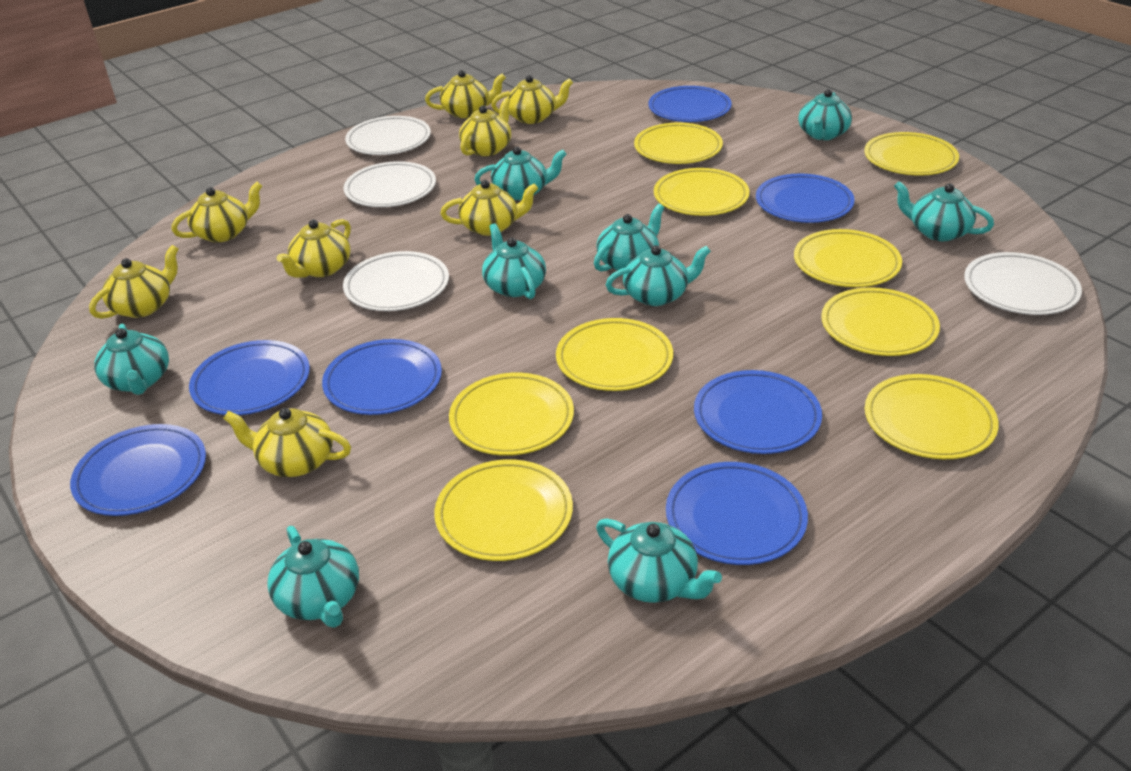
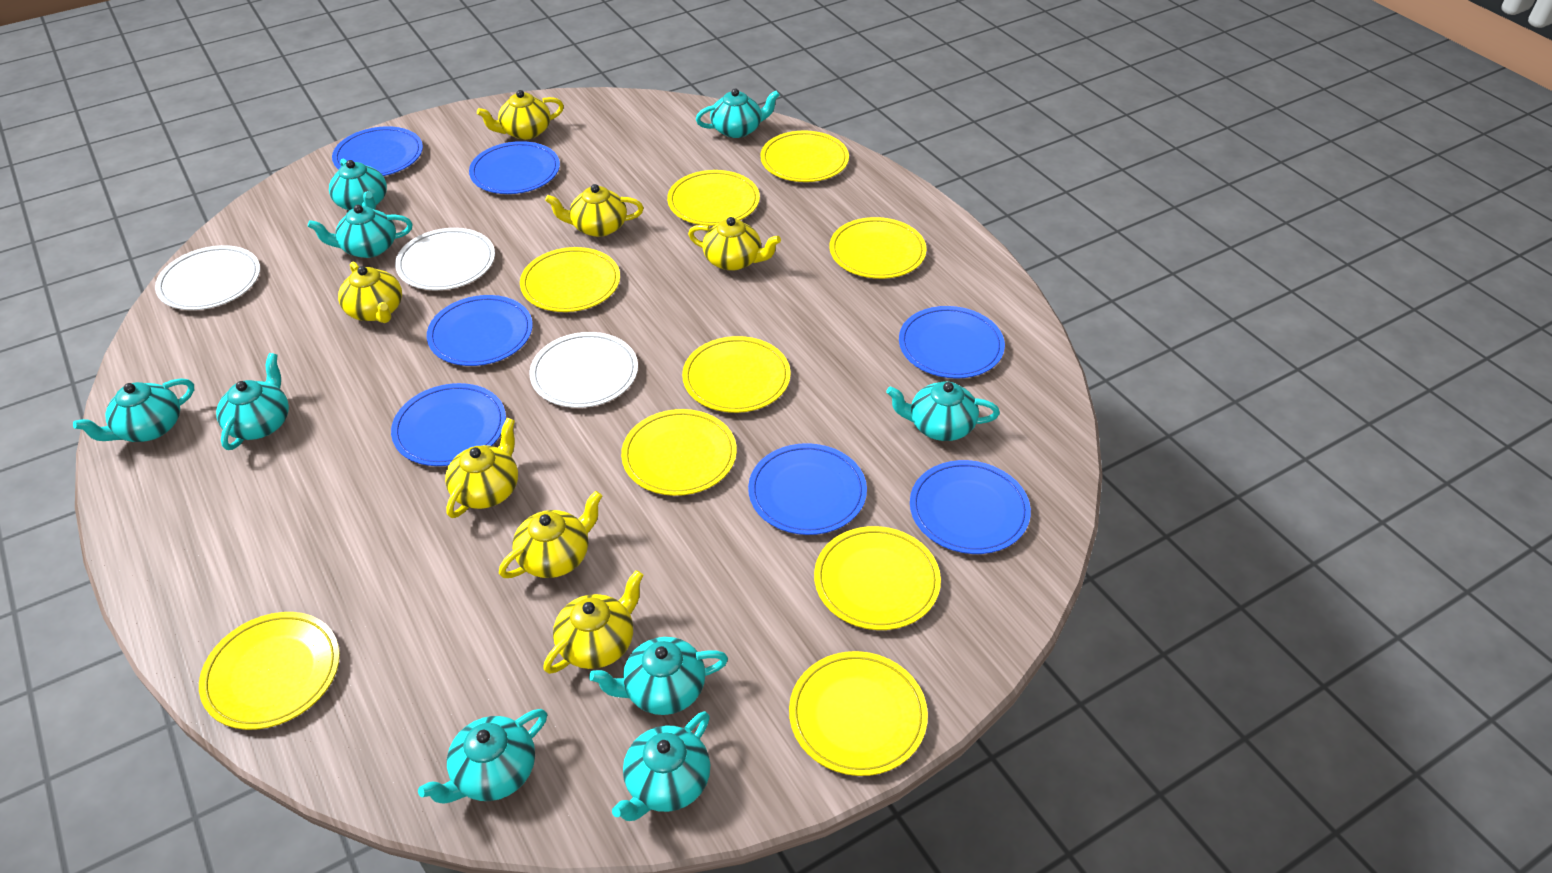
white plate: [343,251,449,311] [344,161,436,207] [345,116,431,155] [964,252,1082,315] = 4 -> [155,245,260,310] [395,228,495,290] [529,332,638,408] = 3
yellow teapot: [89,245,178,319] [172,182,262,243] [223,408,351,477] [277,219,351,278] [425,70,506,118] [441,180,538,236] [459,98,511,156] [491,75,573,124] = 8 -> [338,262,402,323] [445,418,518,518] [477,90,564,140] [499,491,602,578] [543,570,644,674] [545,184,644,237] [688,217,781,271] = 7

